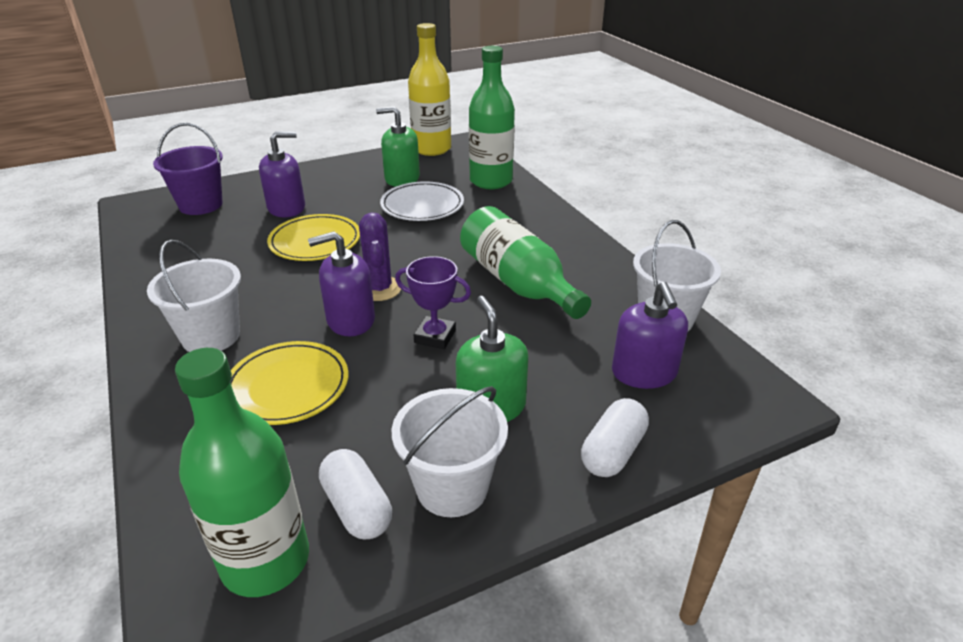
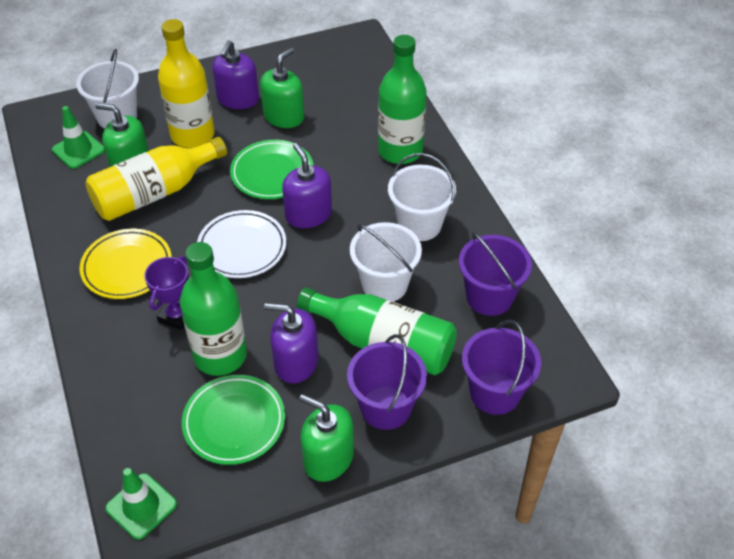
green plate: none = 0 -> [182,375,285,465] [230,140,314,199] = 2
green soap dispenser: [376,107,420,187] [456,296,528,422] = 2 -> [95,103,149,167] [260,48,304,128] [299,394,354,482] = 3
green traffic cone: none = 0 -> [52,106,105,169] [105,468,177,540] = 2
purple bucket: [153,123,223,215] = 1 -> [347,334,427,430] [459,232,532,316] [462,320,541,415] = 3
purple cactus: [359,212,401,301] = 1 -> none = 0
white capsule: [319,449,392,539] [581,398,649,477] = 2 -> none = 0
yellow bottle: [408,23,451,156] = 1 -> [86,137,227,221] [158,19,215,148] = 2
yellow plate: [230,341,349,425] [267,214,360,261] = 2 -> [80,229,172,299] = 1

